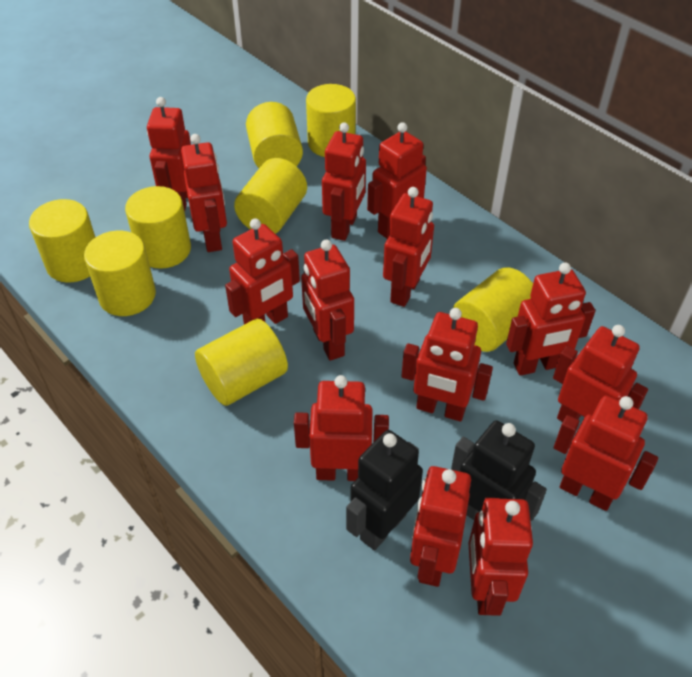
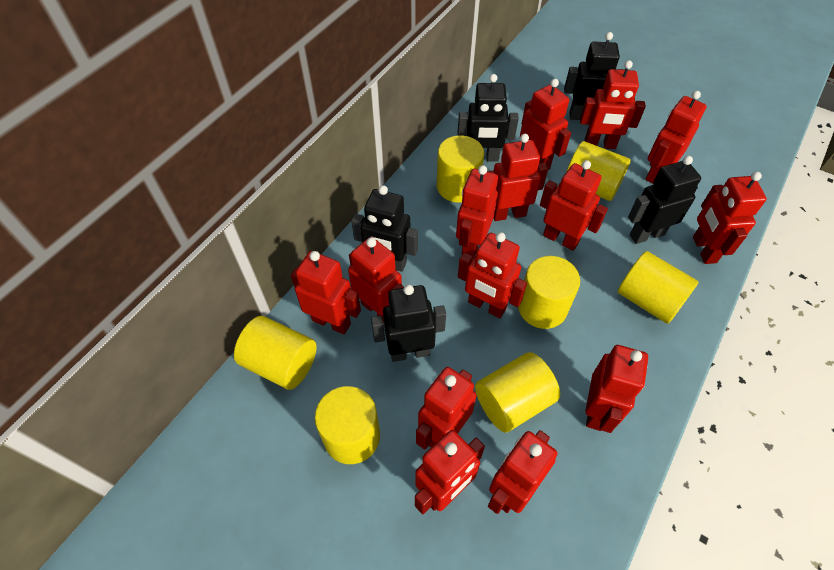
black robot: [346,430,423,550] [451,420,547,521] = 2 -> [351,185,418,272] [371,284,446,362] [457,74,519,162] [564,32,625,120] [628,156,701,244] = 5
yellow cylinder: [29,199,95,283] [84,231,156,316] [125,186,191,269] [195,319,288,406] [234,158,307,234] [246,102,303,168] [306,84,356,157] [453,267,533,352] = 8 -> [234,316,317,390] [315,386,380,464] [437,135,484,203] [475,352,560,433] [518,256,580,329] [566,141,631,201] [618,251,698,324] = 7

